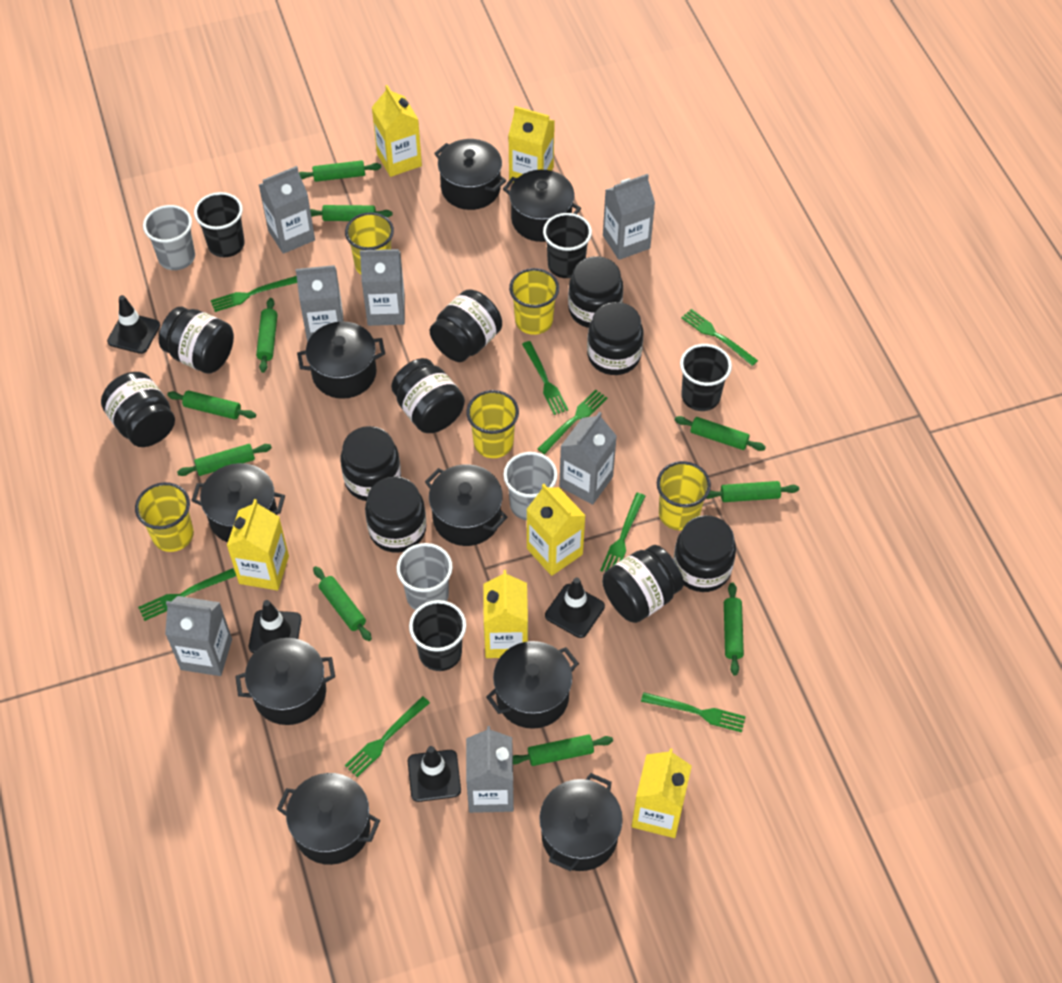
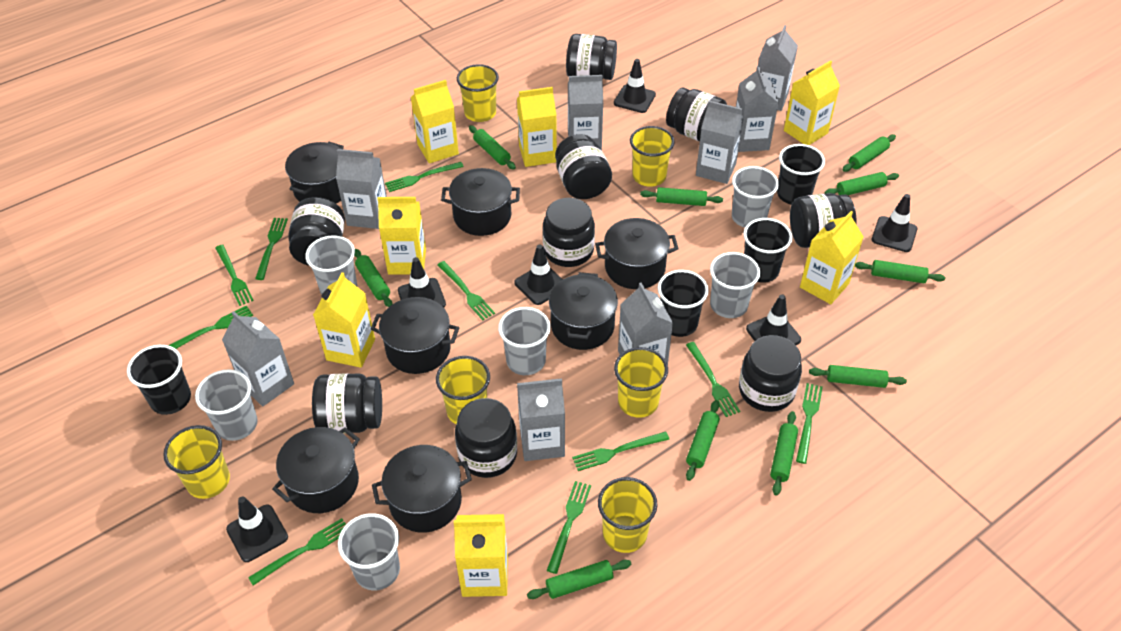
black jar: [101,372,175,447] [159,307,234,374] [341,426,401,501] [365,476,426,553] [391,358,465,433] [430,290,502,362] [568,256,623,328] [587,302,643,375] [602,545,684,623] [673,515,736,592] = 10 -> [288,197,345,266] [312,373,382,434] [455,398,517,478] [543,198,595,267] [555,134,612,199] [566,34,617,80] [666,87,727,141] [739,335,802,412] [790,193,856,248] = 9
black pot: [191,463,285,542] [235,638,335,725] [277,773,380,865] [297,322,385,399] [425,464,508,546] [434,139,506,210] [486,641,579,729] [503,170,581,242] [539,773,623,871] = 9 -> [272,427,360,513] [285,142,344,204] [371,297,459,374] [372,445,472,533] [441,168,520,236] [549,272,618,350] [595,218,679,289] = 7
black traffic cone: [107,295,160,354] [249,600,302,653] [408,746,461,802] [545,578,605,638] = 4 -> [226,496,288,562] [398,257,446,308] [514,244,563,305] [614,59,656,113] [746,294,801,345] [872,194,917,252] = 6
green fork: [138,568,236,621] [211,276,297,312] [345,696,430,777] [522,341,569,415] [538,390,608,454] [600,493,645,572] [641,692,746,733] [681,309,758,366] = 8 -> [168,305,253,349] [215,245,254,306] [248,518,346,585] [255,218,288,280] [385,162,464,192] [438,261,495,320] [547,481,591,574] [572,431,670,471] [686,342,740,417] [796,383,823,464] = 10
grey carton: [165,596,232,676] [259,166,315,254] [296,265,344,343] [360,249,405,326] [466,726,514,813] [559,412,617,505] [603,174,655,260] = 7 -> [222,311,294,406] [336,149,387,229] [517,379,565,461] [568,75,603,150] [618,282,673,365] [696,101,744,184] [736,66,779,152] [758,25,798,111] = 8
grey cup: [143,205,195,270] [397,543,453,610] [503,452,558,521] = 3 -> [195,369,258,441] [305,235,357,294] [338,513,400,590] [498,307,551,375] [710,252,760,318] [732,166,779,228] = 6
yellow carton: [227,499,289,590] [372,85,422,177] [483,570,528,658] [508,106,555,183] [526,484,586,576] [632,748,692,838] = 6 -> [313,272,375,368] [377,197,426,275] [411,80,459,163] [454,514,508,597] [517,87,557,167] [784,60,840,145] [800,211,864,304] = 7
yellow cup: [135,482,194,552] [345,212,394,275] [466,390,519,458] [509,268,559,335] [657,461,711,530] = 5 -> [163,425,230,499] [436,356,490,424] [457,64,499,122] [598,477,658,553] [614,347,668,418] [630,126,675,187] = 6

